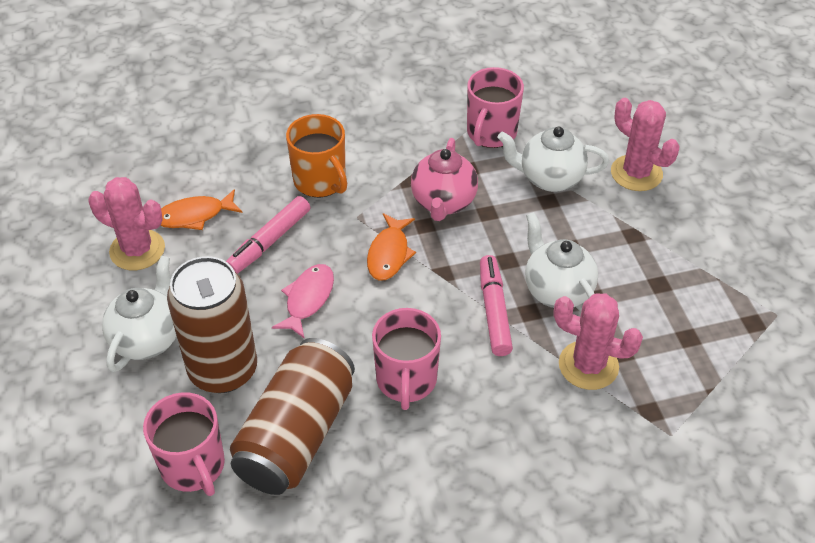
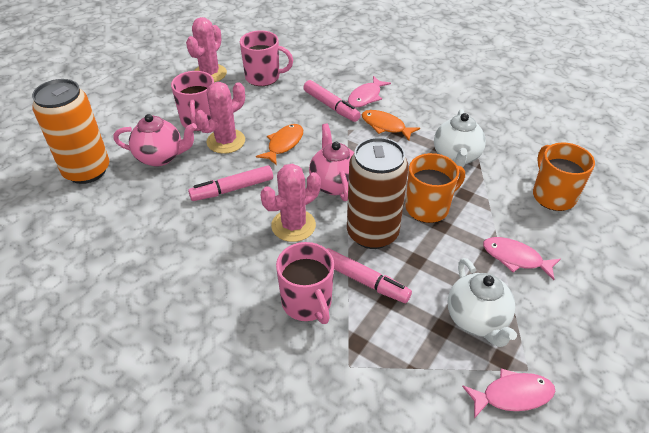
brown can: [167,256,257,393] [230,338,355,495] = 2 -> [347,137,409,249] = 1
orange can: none = 0 -> [32,79,109,184] = 1
orange mug: [286,114,347,197] = 1 -> [406,153,465,223] [533,143,595,211] = 2
pink fish: [272,264,334,339] = 1 -> [348,76,391,107] [462,369,555,419] [483,237,561,280] = 3
pink marker: [226,196,310,274] [480,255,513,356] = 2 -> [188,165,273,201] [303,80,361,122] [327,248,412,303] = 3
pink teapot: [411,138,478,221] = 1 -> [113,114,197,167] [309,123,354,201] = 2
white teapot: [102,256,176,372] [498,127,609,192] [525,212,598,312] = 3 -> [434,109,486,167] [448,258,517,347] = 2

